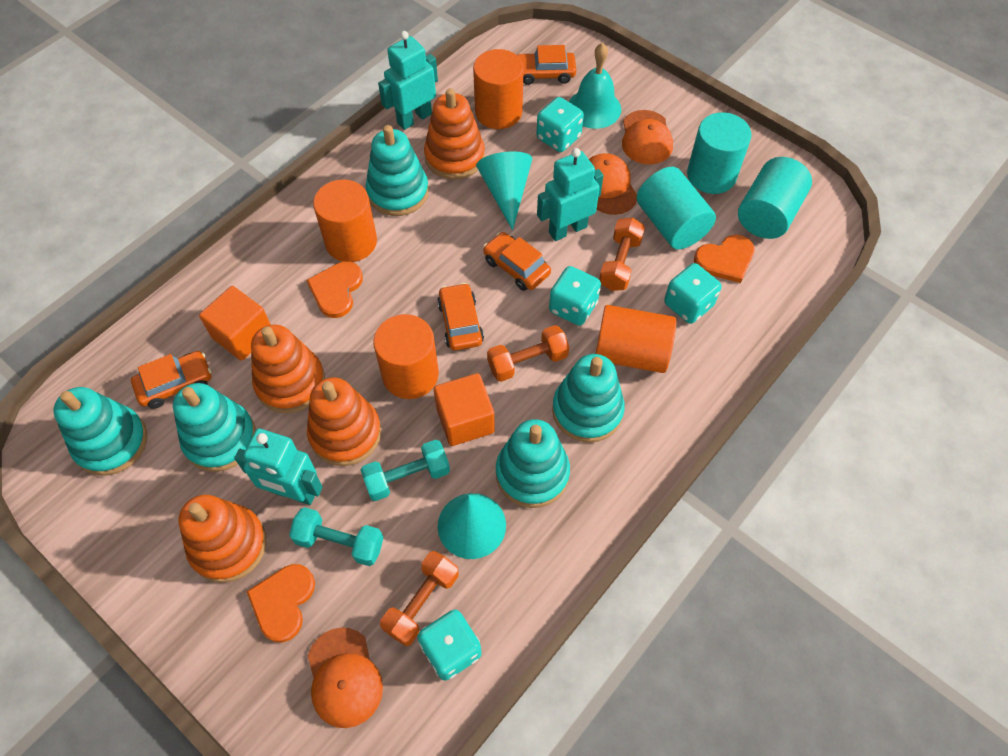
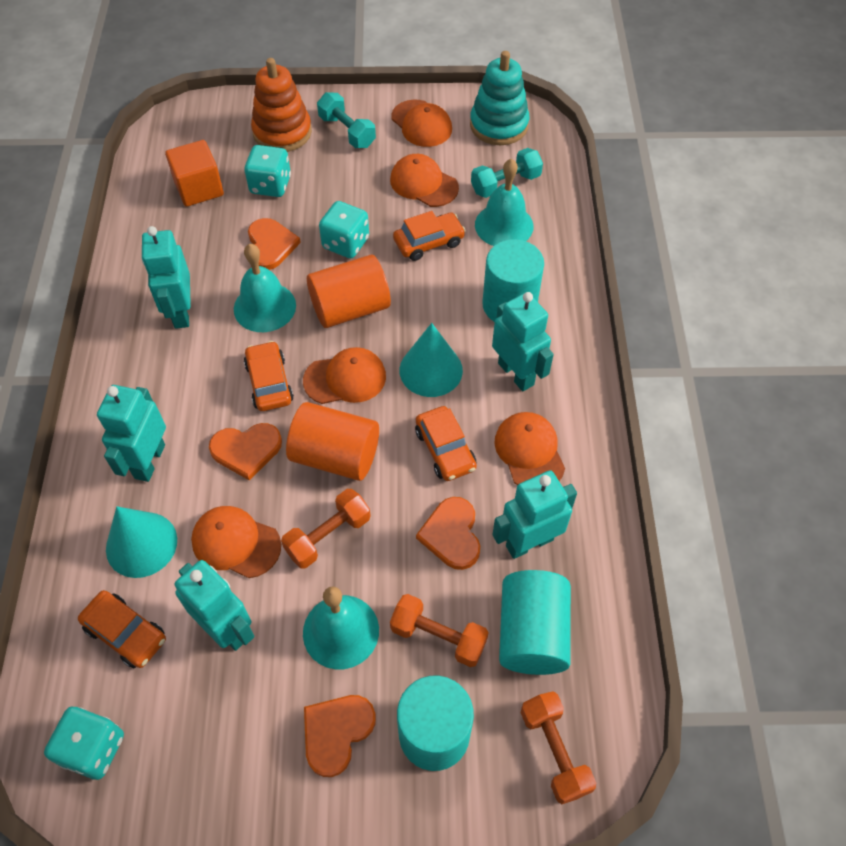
orange cap: [308,627,383,728] [589,153,637,215] [622,110,673,165] = 3 -> [191,506,281,578] [303,347,386,404] [390,154,459,207] [391,100,452,147] [494,412,565,485] = 5
orange cube: [199,286,271,361] [434,373,495,446] = 2 -> [165,140,224,207] = 1
orange cylinder: [313,179,377,262] [373,314,439,399] [473,49,524,129] [596,305,676,373] = 4 -> [286,402,379,481] [307,255,391,328] = 2
orange heart: [246,564,315,643] [306,261,363,318] [694,234,755,283] = 3 -> [209,423,282,481] [248,218,301,270] [304,695,376,777] [416,497,480,570] = 4
orange stacking toy: [179,495,266,583] [251,325,325,413] [307,377,381,466] [424,88,485,180] = 4 -> [251,58,312,152] = 1
turquoise bell: [569,43,621,129] = 1 -> [234,244,296,332] [303,586,379,669] [475,159,534,246] = 3
turquoise dice: [418,610,482,680] [536,97,584,152] [549,266,601,326] [664,263,721,324] = 4 -> [44,707,124,780] [244,145,291,197] [319,201,369,258] = 3
turquoise robot: [234,428,323,505] [378,31,438,130] [537,148,604,241] = 3 -> [97,385,166,482] [142,226,191,329] [175,560,254,651] [492,292,554,391] [492,470,577,559] = 5
turquoise stacking toy: [53,387,147,476] [173,383,256,472] [366,125,429,216] [496,419,570,508] [552,354,625,443] = 5 -> [470,51,529,145] = 1

